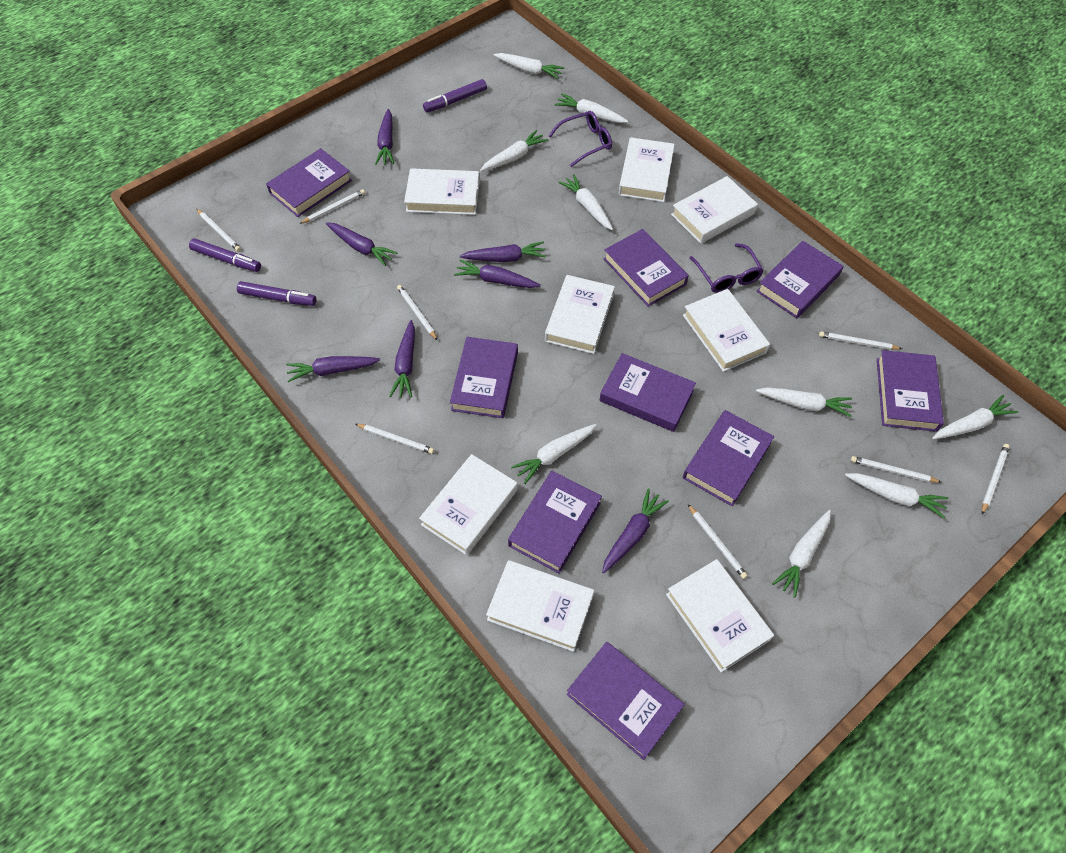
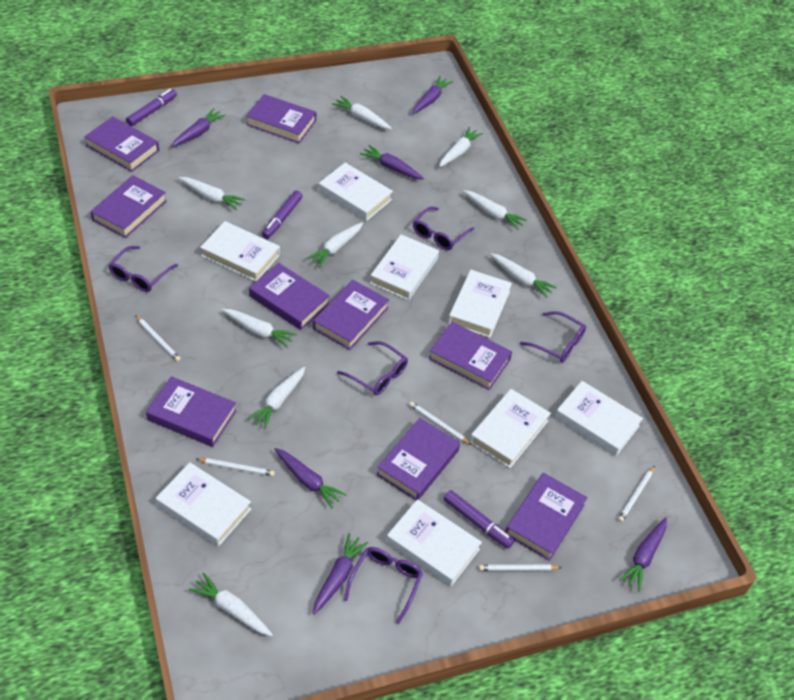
purple carrot: [286,356,380,382] [326,222,398,266] [375,109,394,165] [390,320,415,397] [454,260,541,288] [460,241,546,262] [602,488,669,573] = 7 -> [171,108,226,147] [274,448,347,508] [313,533,369,615] [360,145,424,180] [413,76,453,114] [619,517,667,591] = 6
purple glasses: [548,111,612,167] [690,243,764,293] = 2 -> [108,246,178,292] [337,341,408,395] [344,547,423,625] [413,206,474,250] [520,311,586,363] = 5
white pencil: [197,209,241,252] [300,189,365,224] [355,424,434,454] [397,285,438,341] [688,504,748,579] [819,331,902,350] [851,456,941,483] [982,444,1010,515] = 8 -> [135,315,181,361] [196,458,275,476] [409,402,472,445] [479,565,562,571] [618,466,655,522] = 5

